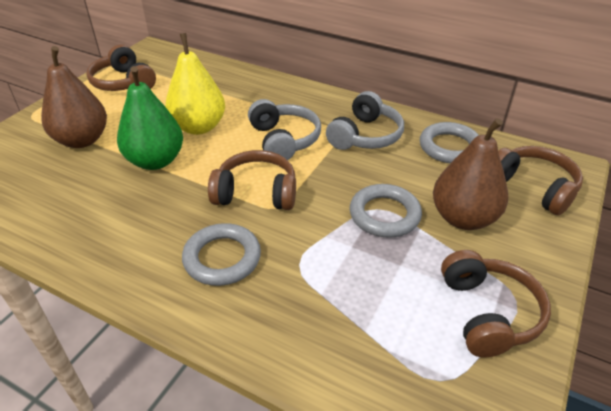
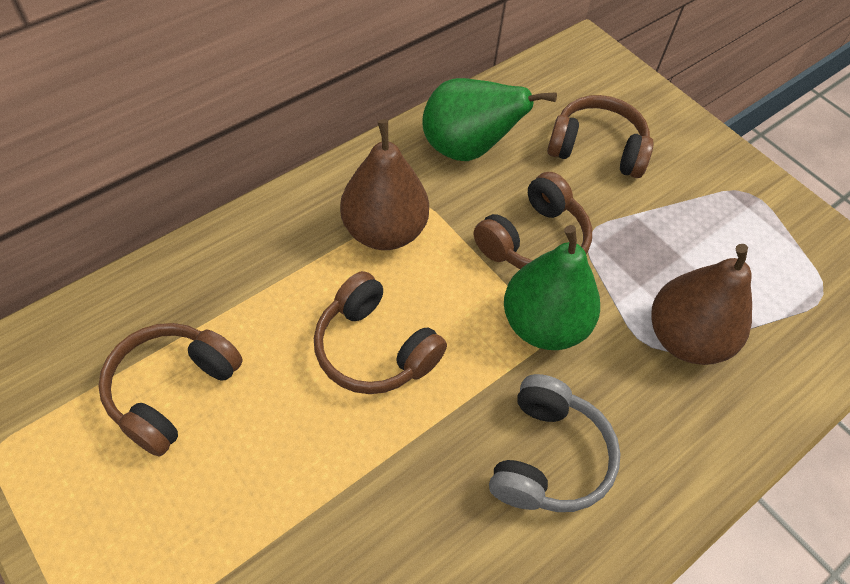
green pear: [117,66,183,170] = 1 -> [422,78,557,161] [504,225,600,350] = 2
grey headphones: [248,99,321,160] [326,91,404,150] = 2 -> [489,374,620,512] = 1
grey ring: [182,223,261,286] [350,184,422,238] [420,122,478,163] = 3 -> none = 0
yellow pear: [165,33,225,135] = 1 -> none = 0

